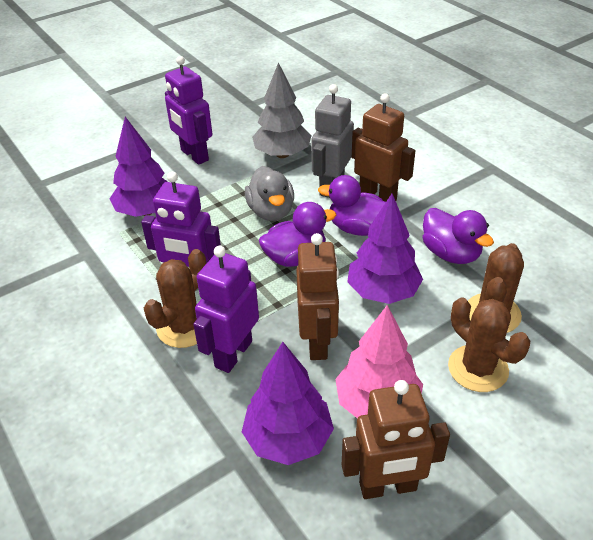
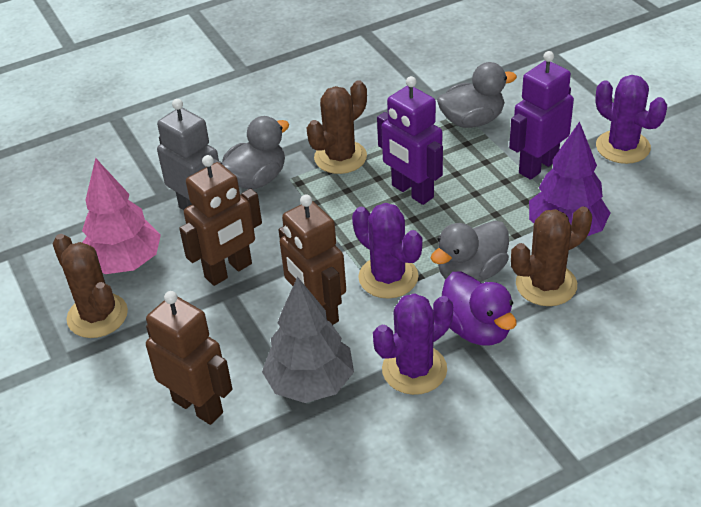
grey duck: [245,166,294,221] = 1 -> [222,116,289,189] [431,221,509,282] [437,62,517,128] = 3
purple cactus: none = 0 -> [352,203,422,299] [373,293,453,395] [595,75,667,164] = 3
purple duck: [259,202,336,267] [318,175,386,236] [422,208,494,264] = 3 -> [442,271,516,345] = 1
purple robot: [141,172,221,267] [165,56,212,165] [193,246,259,373] = 3 -> [377,76,443,205] [509,51,574,180] = 2
purple tree: [109,117,168,217] [242,342,334,465] [347,194,423,304] = 3 -> [529,122,610,236] = 1

